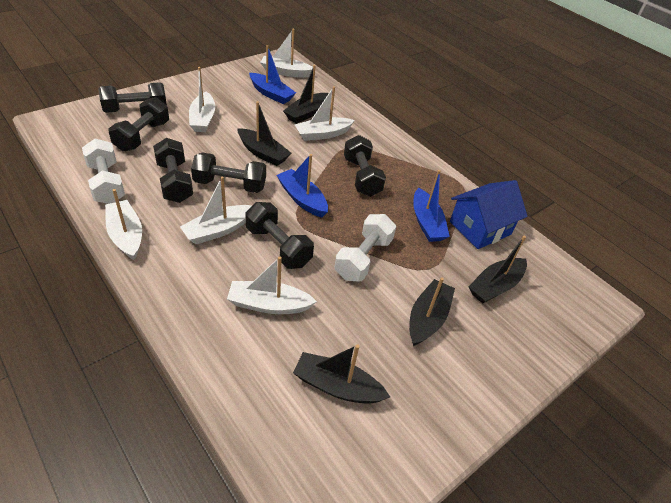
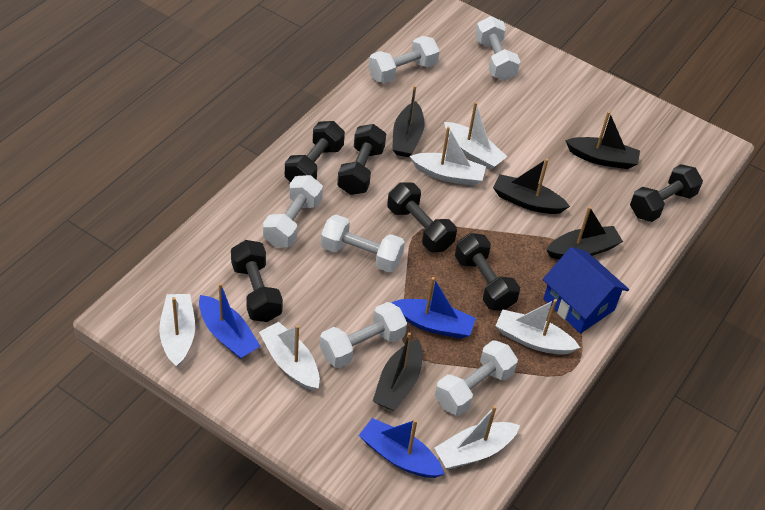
white dumbbell: [82,138,125,204] [334,214,396,282] = 2 -> [263,175,323,247] [320,302,407,368] [321,215,405,272] [368,36,440,83] [435,340,518,416] [475,16,520,81] = 6

